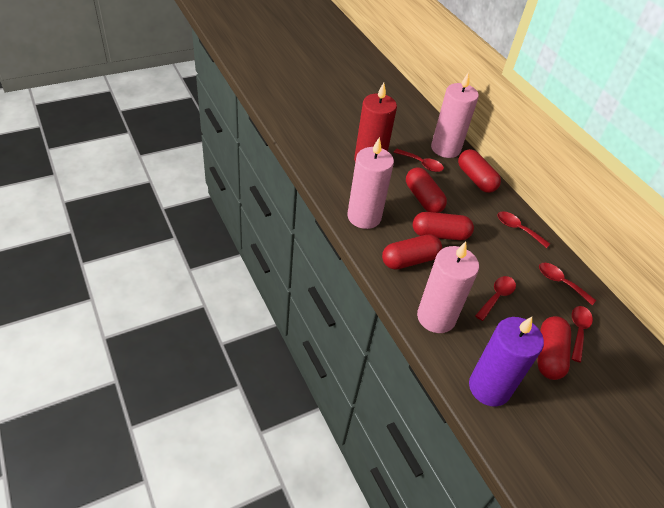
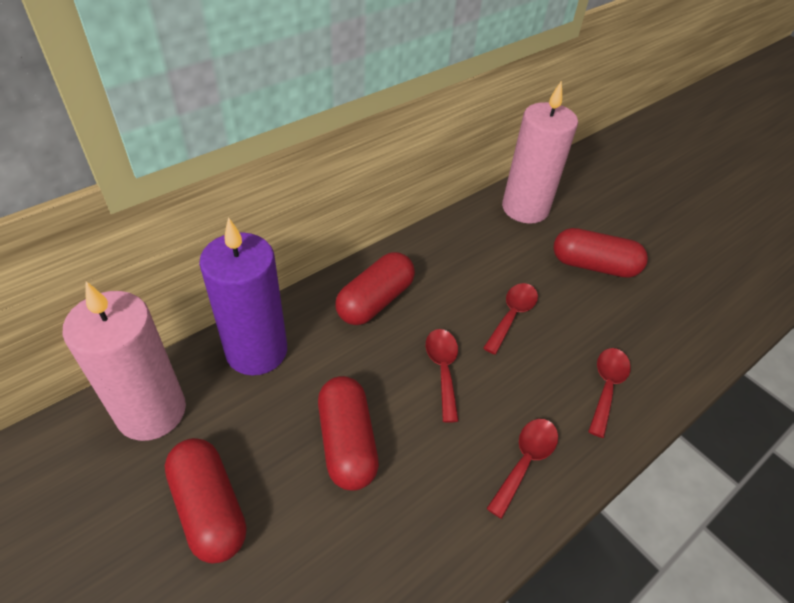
pink candle: [347,137,394,229] [417,241,479,333] [431,72,479,158] = 3 -> [63,281,186,441] [502,80,578,224] = 2
red candle: [354,83,397,162] = 1 -> none = 0
red capsule: [382,235,442,270] [406,167,447,213] [413,212,474,240] [458,149,501,193] [537,316,571,380] = 5 -> [165,438,246,563] [318,376,379,491] [335,252,415,325] [553,228,648,278] = 4
red spoon: [394,149,444,172] [475,276,516,321] [498,211,550,248] [539,263,596,305] [571,306,593,362] = 5 -> [426,329,459,423] [483,283,538,355] [486,419,558,519] [588,348,631,438] = 4

